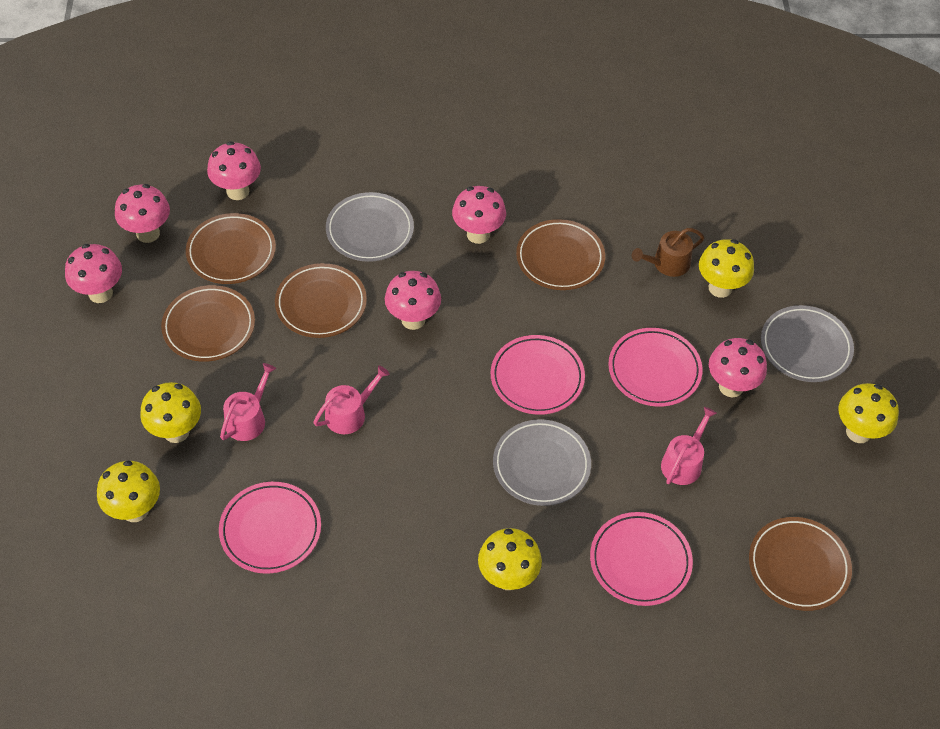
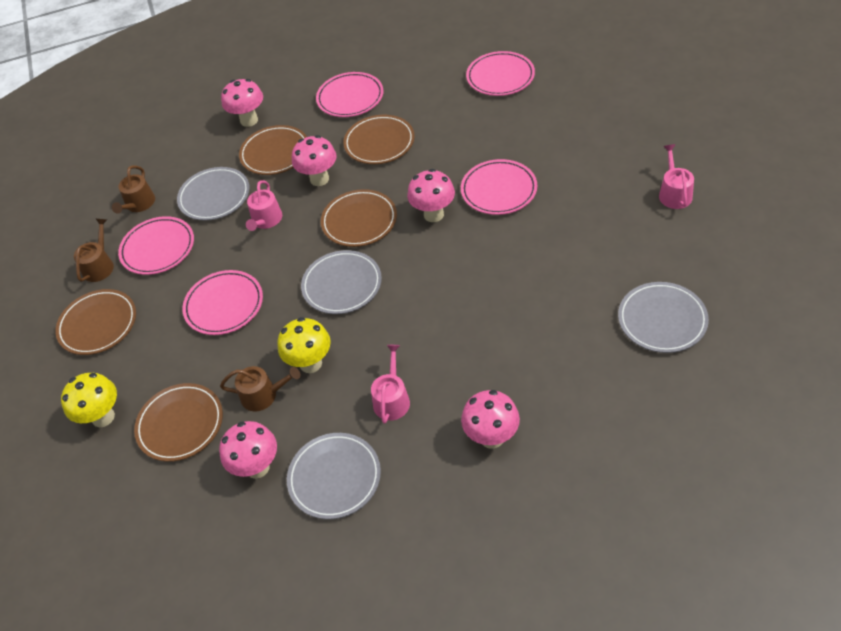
brown watering can: [632,228,704,277] = 1 -> [74,219,114,282] [112,166,155,214] [220,366,300,411] = 3
grey plate: [326,192,414,262] [493,419,591,506] [761,305,854,382] = 3 -> [177,167,250,221] [287,433,381,519] [301,250,382,314] [618,282,709,353] = 4
pink mushroom: [65,244,122,303] [115,184,170,243] [207,141,261,200] [385,271,441,330] [452,186,506,244] [709,338,767,397] = 6 -> [219,421,277,479] [221,79,263,127] [292,135,337,186] [407,169,455,222] [461,390,520,449] = 5
pink plate: [219,482,321,573] [491,335,585,415] [590,512,693,606] [608,328,702,407] = 4 -> [118,216,194,275] [182,270,263,335] [316,72,383,117] [461,159,537,215] [466,51,535,96] = 5
yellow mushroom: [97,460,160,522] [140,382,201,443] [478,528,542,590] [699,239,754,298] [838,383,899,443] = 5 -> [61,373,117,427] [277,317,331,373] = 2

